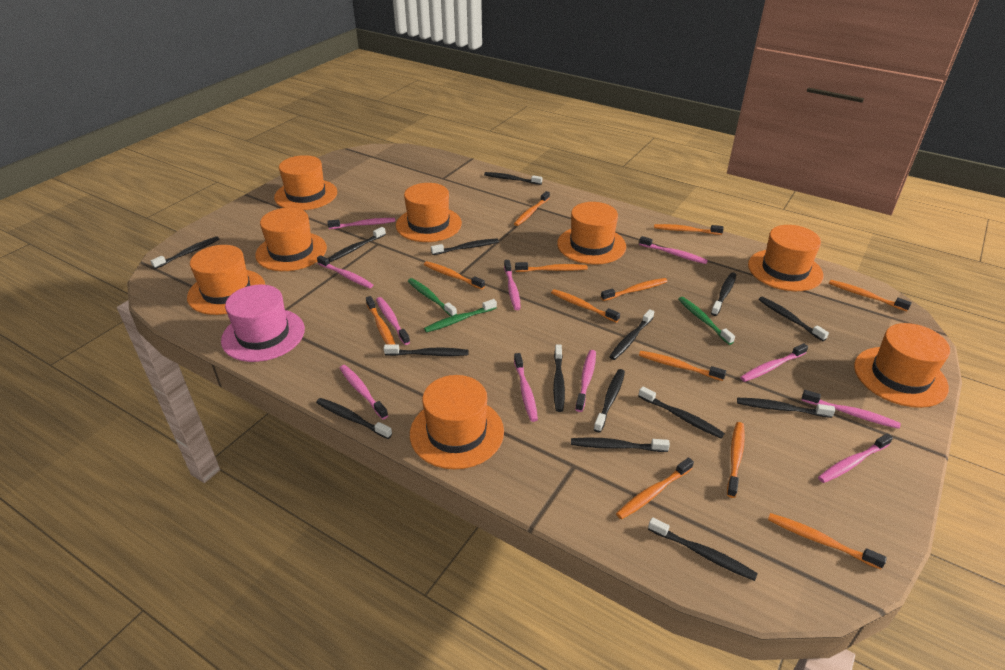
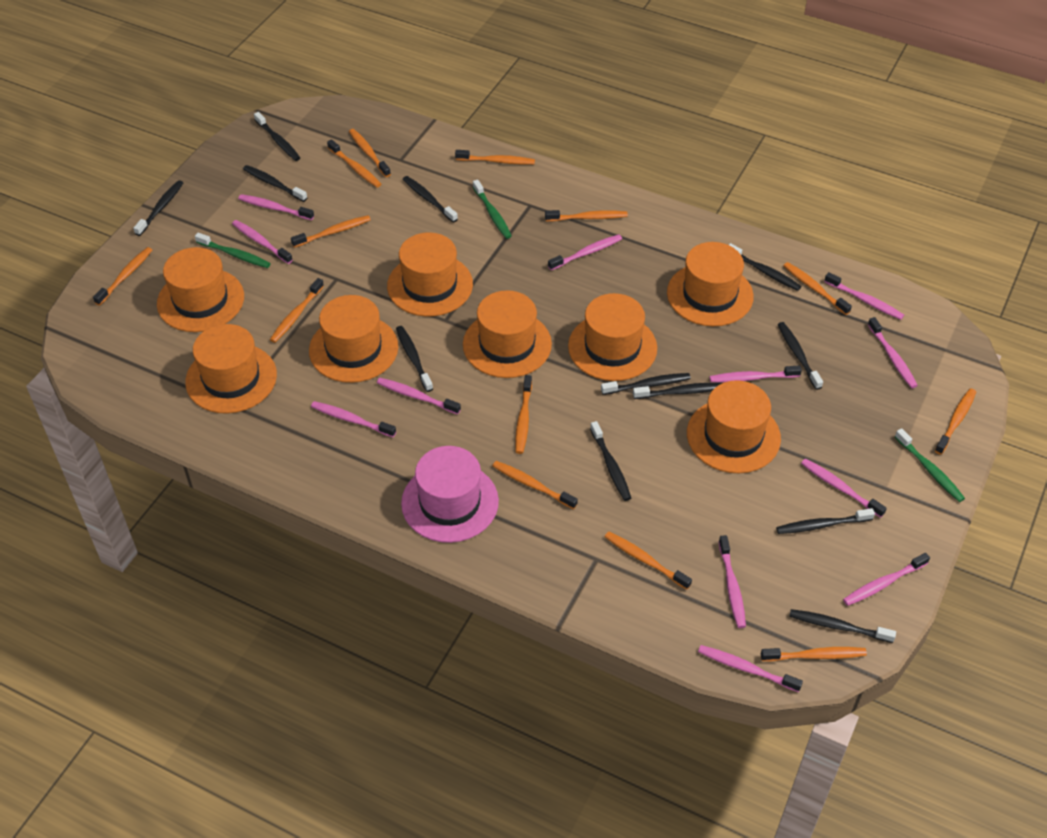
black toothbrush: [151,237,220,269] [316,398,392,439] [327,227,386,262] [384,345,469,356] [431,239,499,255] [484,172,542,185] [553,344,565,412] [571,438,670,452] [594,369,625,432] [609,309,654,360] [638,387,725,439] [648,517,758,581] [711,272,736,316] [737,398,835,418] [758,296,829,341] = 15 -> [133,180,183,236] [243,165,307,202] [254,112,300,161] [396,326,433,392] [403,176,458,223] [590,421,631,501] [601,373,691,395] [633,383,722,399] [729,243,802,291] [776,508,875,534] [778,322,823,390] [789,609,896,643] = 12
orange toothbrush: [366,296,396,345] [424,261,485,289] [514,191,550,226] [515,262,588,272] [551,289,620,323] [601,278,668,301] [616,458,694,519] [639,351,726,381] [654,224,724,235] [727,422,745,498] [768,513,887,569] [829,280,912,312] = 12 -> [93,247,152,305] [270,278,324,343] [291,215,371,248] [327,139,381,188] [349,129,391,177] [455,150,535,165] [492,461,578,509] [515,375,532,454] [545,210,628,222] [604,531,692,590] [761,647,867,661] [783,262,852,315] [935,388,976,454] = 13
pink toothbrush: [317,255,373,288] [327,218,395,229] [340,365,388,419] [376,297,410,345] [504,260,521,310] [514,353,538,422] [575,350,596,412] [639,236,708,264] [740,343,808,382] [801,390,901,429] [818,433,893,483] = 11 -> [232,220,293,264] [238,194,314,220] [311,401,396,437] [377,378,461,415] [548,234,622,270] [698,645,803,692] [710,365,802,382] [718,535,746,628] [801,459,887,518] [824,272,904,320] [843,553,930,606] [868,317,918,388] = 12

